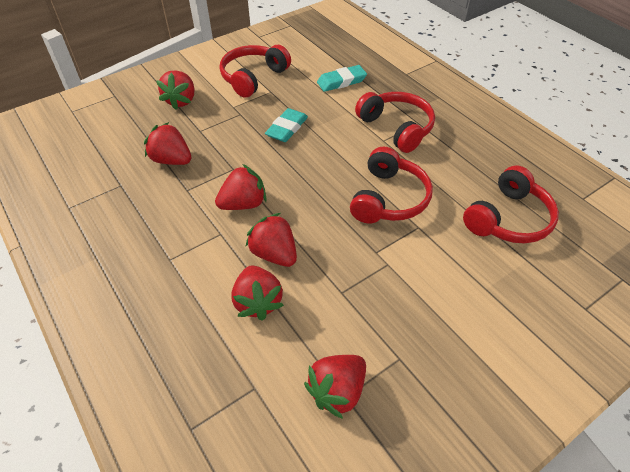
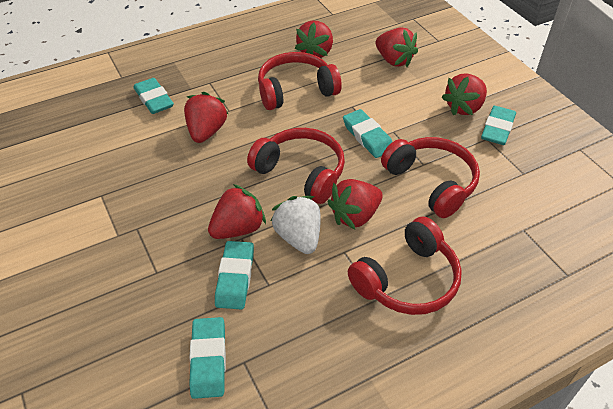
turquoise eraser: [265,108,308,142] [317,65,367,92] = 2 -> [133,78,174,114] [189,317,226,399] [215,241,254,310] [343,109,392,158] [481,106,516,145] = 5
white strawberry: none = 0 -> [271,196,321,254] = 1

